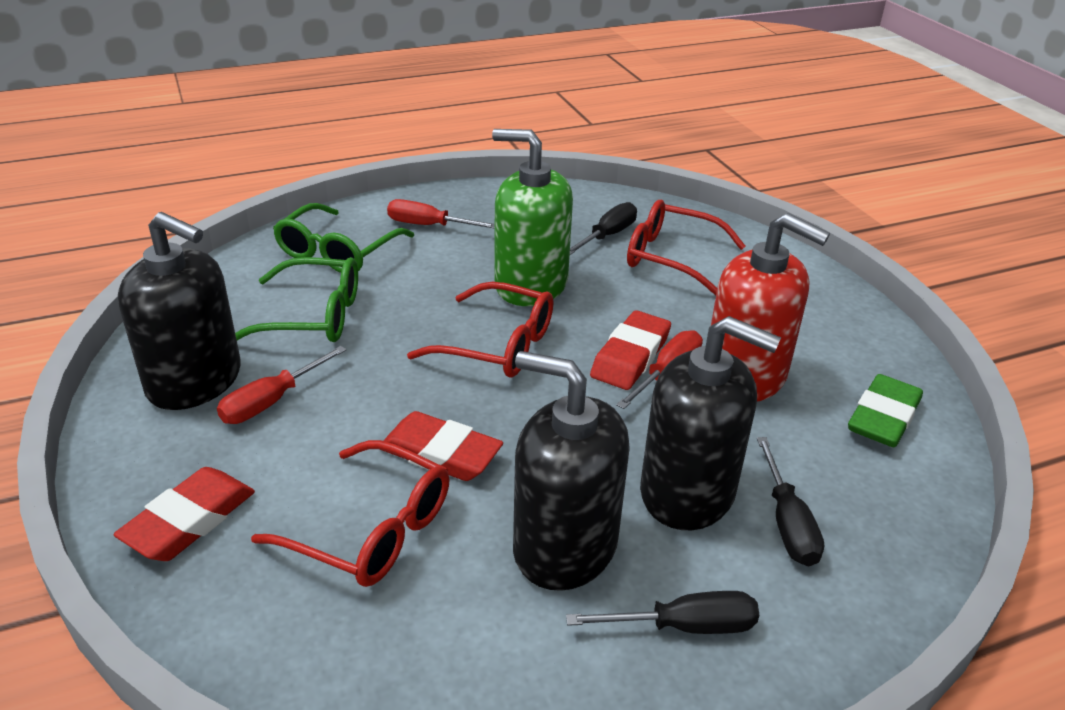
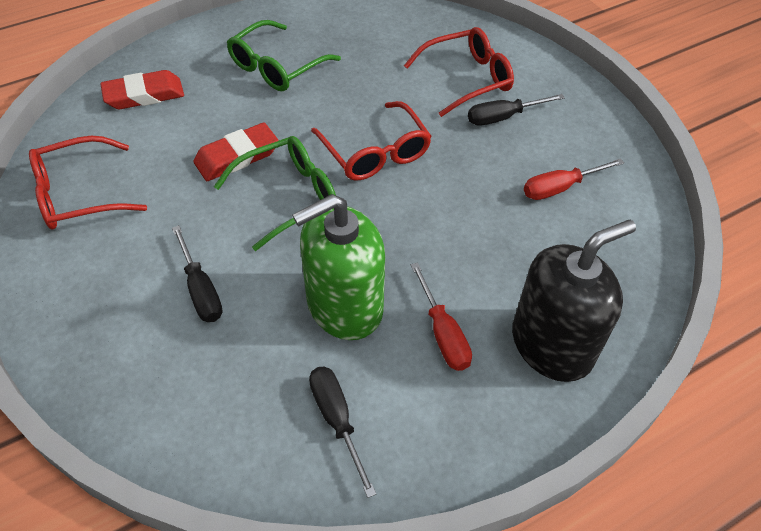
black soap dispenser: [118,212,241,410] [513,351,630,591] [640,316,781,530] = 3 -> [512,220,636,382] = 1
green eraser: [848,374,923,447] = 1 -> none = 0
red eraser: [114,467,255,561] [380,411,503,481] [590,310,671,390] = 3 -> [100,70,184,109] [193,122,279,181] = 2
red screwdriver: [217,346,346,424] [387,199,495,229] [616,330,703,409] = 3 -> [411,262,472,371] [524,158,624,200] = 2
red soap dispenser: [711,213,830,402] = 1 -> none = 0

